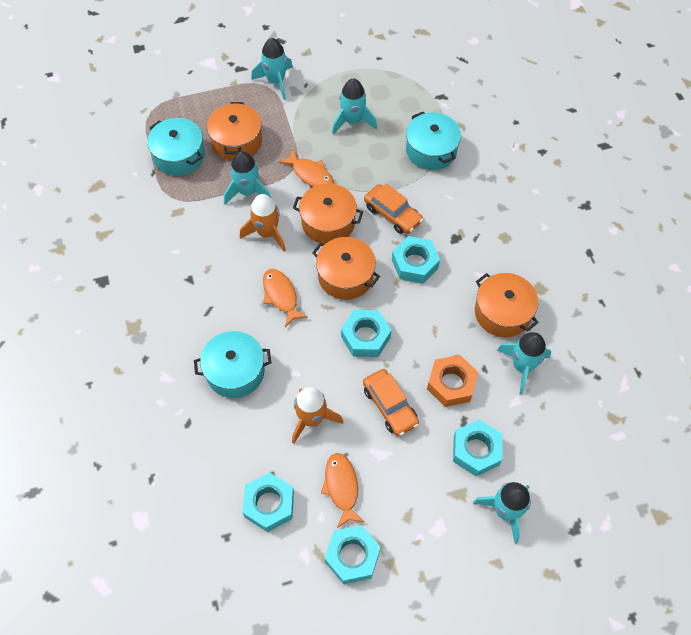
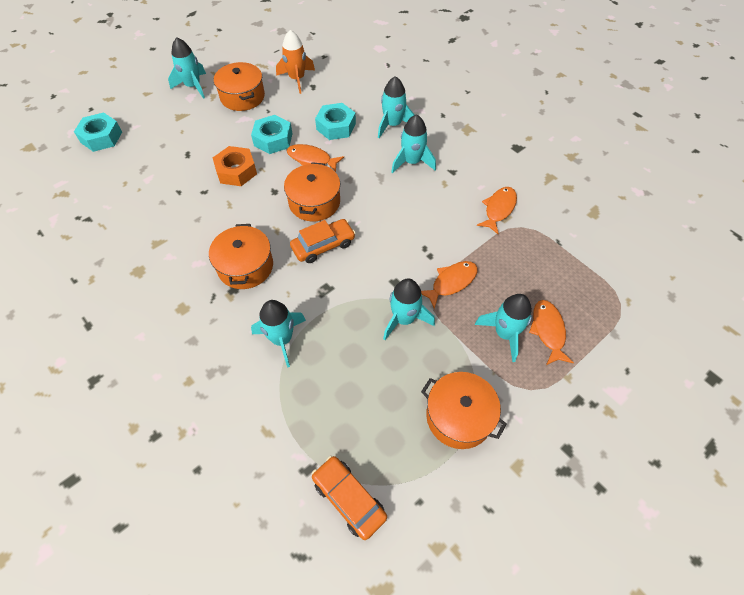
orange fish: [263,269,308,327] [279,149,334,187] [321,453,364,528] = 3 -> [287,144,344,172] [421,261,477,309] [476,187,517,235] [529,300,574,365] = 4
orange rocket: [240,194,286,251] [292,387,343,444] = 2 -> [276,30,315,94] = 1
turquoise nut: [243,473,294,532] [324,525,381,584] [341,310,392,357] [392,236,440,284] [453,419,503,476] = 5 -> [74,112,122,152] [251,115,292,154] [315,103,356,140] = 3
turquoise pot: [147,118,205,176] [194,331,271,398] [406,112,461,170] = 3 -> none = 0
turquoise rocket: [224,151,271,204] [251,38,293,100] [332,79,377,134] [473,482,531,544] [497,332,551,395] = 5 -> [168,37,206,99] [251,300,306,368] [378,76,414,138] [383,278,435,340] [391,114,436,174] [475,294,532,362] = 6

